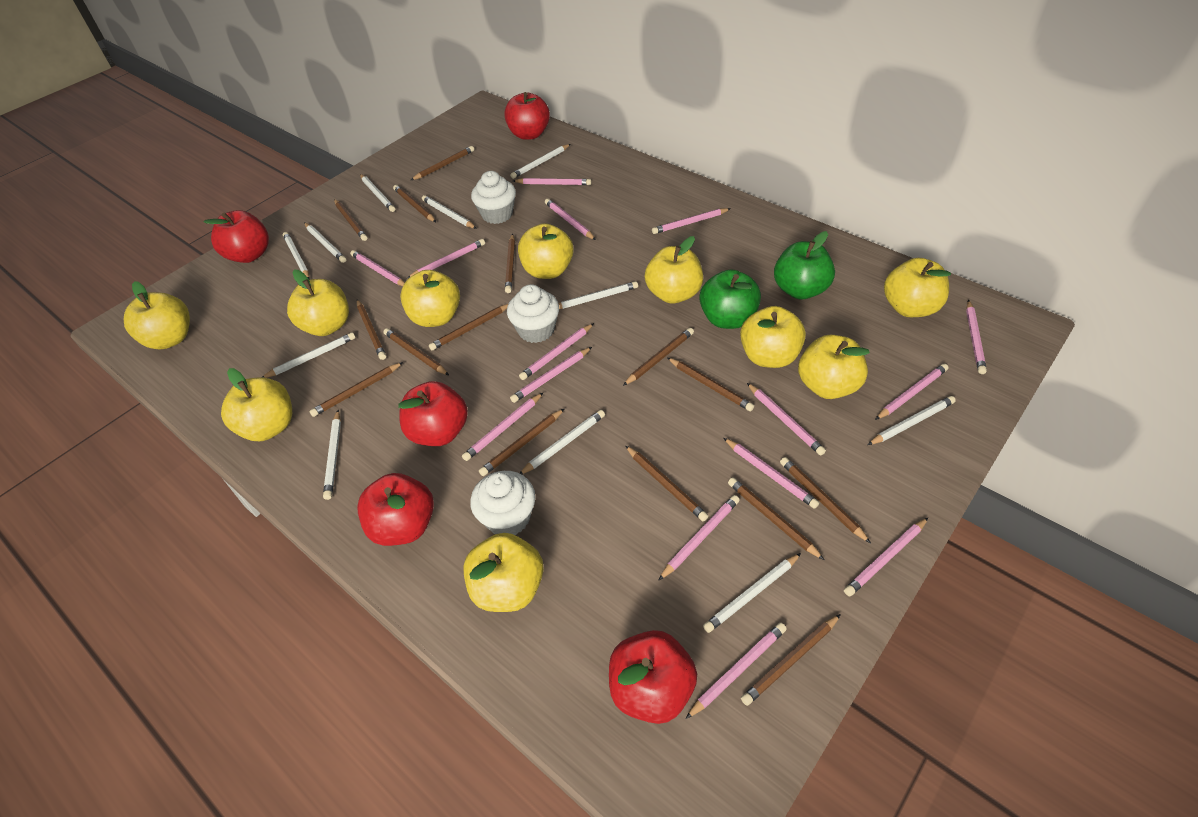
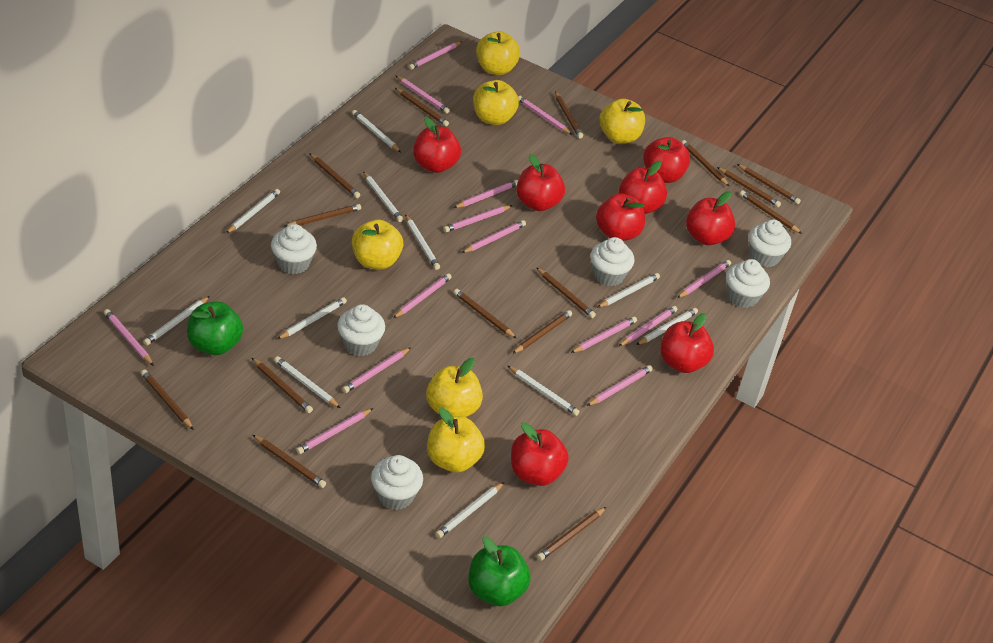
pink pencil: [350,250,405,286] [407,239,485,278] [462,393,543,461] [510,347,592,403] [513,178,592,185] [519,323,594,380] [545,199,596,240] [652,208,731,234] [658,495,740,581] [686,622,787,719] [724,438,819,509] [747,383,826,455] [844,518,928,596] [875,364,948,420] [966,300,987,374] = 15 -> [104,309,154,366] [296,408,373,454] [342,347,411,393] [393,273,452,318] [396,76,450,113] [409,41,462,70] [443,205,513,232] [454,180,518,208] [462,220,526,253] [518,96,573,135] [571,316,637,353] [587,365,653,406] [619,306,677,346] [677,260,731,298] = 14
red apple: [203,210,269,263] [357,473,434,546] [398,381,468,446] [504,92,550,140] [609,630,697,724] = 5 -> [413,117,461,173] [511,423,569,486] [516,154,565,211] [596,194,645,241] [619,161,667,214] [643,137,690,183] [660,313,714,373] [686,192,735,245] = 8
white cupcake: [470,471,536,535] [471,171,516,224] [507,284,559,343] = 3 -> [271,224,317,274] [337,304,385,356] [371,455,423,510] [590,237,634,286] [726,259,770,308] [749,219,791,267] = 6
yellow apple: [124,281,190,350] [221,368,292,441] [287,270,349,336] [400,270,460,327] [463,533,544,612] [518,223,574,279] [645,236,703,304] [740,306,806,368] [798,335,870,399] [884,258,951,317] = 10 -> [352,220,403,270] [426,358,483,417] [427,408,485,473] [473,80,519,125] [476,31,520,75] [599,98,645,144] = 6

